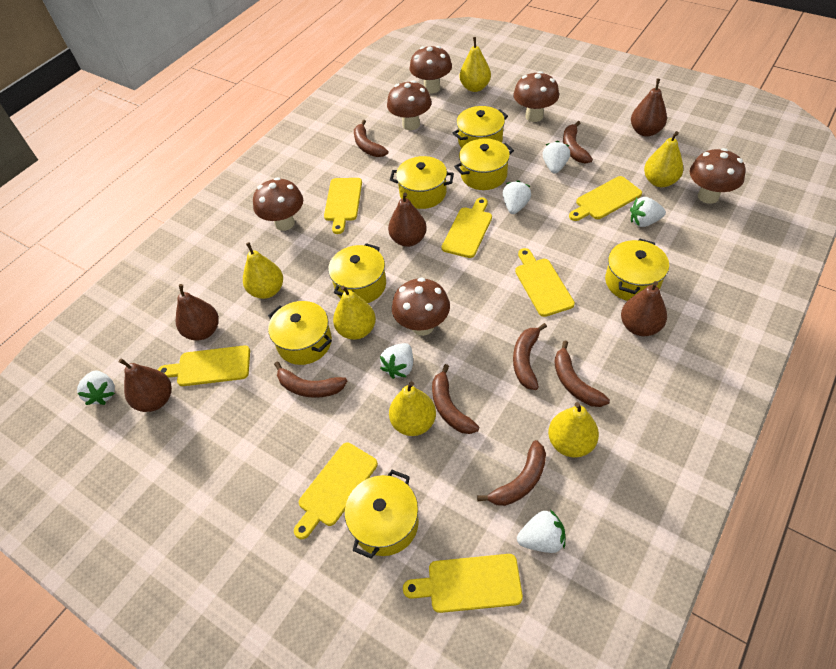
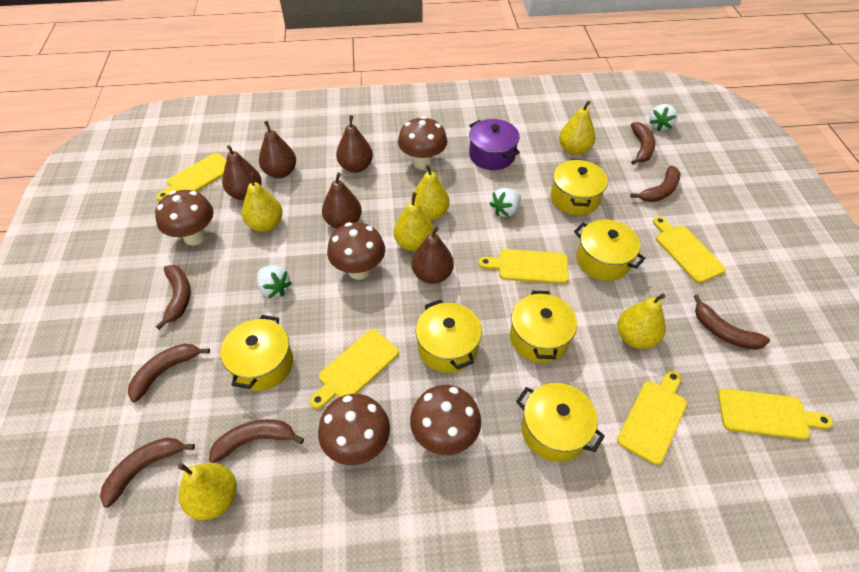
brown mushroom: [253,177,303,231] [387,80,432,130] [392,278,450,336] [410,46,452,94] [513,71,559,122] [689,148,745,204] = 6 -> [155,190,214,245] [318,394,390,465] [327,222,385,280] [398,116,447,169] [410,385,481,455] = 5
purple pot: none = 0 -> [469,119,520,170] = 1
white strawberry: [77,370,115,405] [380,343,413,379] [503,180,531,214] [517,510,565,553] [543,141,570,174] [630,197,666,227] = 6 -> [257,265,292,298] [490,188,521,217] [649,104,678,131] = 3
yellow cutting board: [158,345,250,386] [294,443,378,539] [324,178,362,234] [403,554,523,613] [442,197,492,258] [515,248,575,317] [569,176,642,221] = 7 -> [156,153,226,201] [310,329,399,409] [478,249,569,284] [617,370,687,465] [653,216,726,283] [718,389,833,440] = 6
yellow pot: [268,301,332,365] [328,243,386,303] [345,470,419,559] [390,156,454,209] [453,106,508,148] [454,138,514,190] [605,239,669,301] = 7 -> [221,315,293,391] [415,299,482,373] [510,291,577,363] [516,383,605,462] [551,159,608,215] [574,219,646,281] = 6

